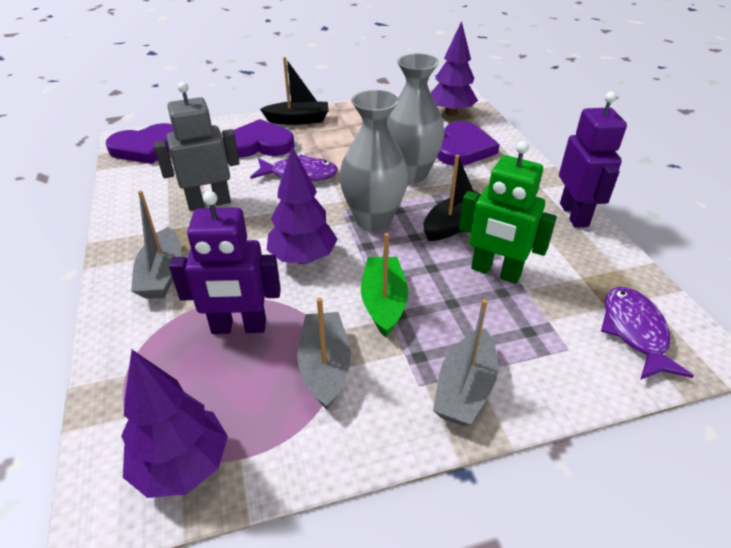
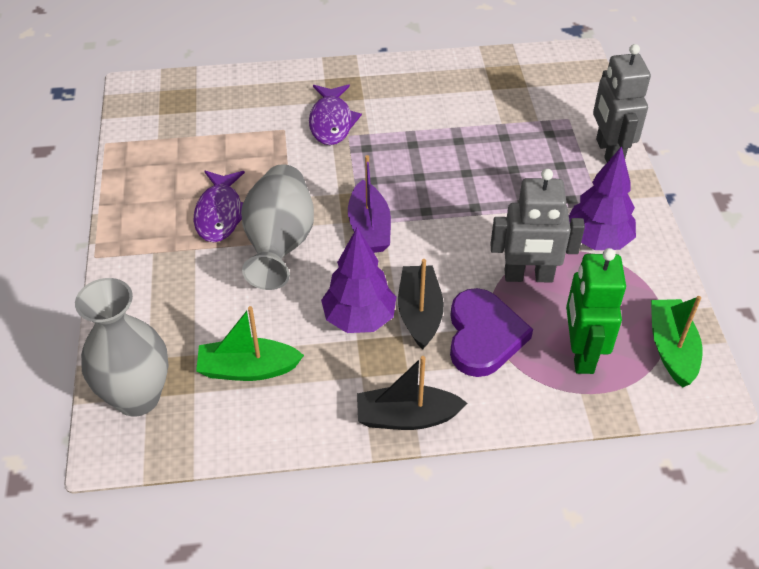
green boat: [361,233,408,337] = 1 -> [196,306,304,381] [651,296,703,388] = 2
grey boat: [131,191,181,299] [297,297,351,410] [433,299,498,426] = 3 -> none = 0
grey robot: [154,82,240,211] = 1 -> [490,169,585,283] [593,44,651,162] = 2
purple boat: none = 0 -> [348,155,391,253] = 1
purple heart: [106,123,174,164] [233,119,295,157] [437,121,500,166] = 3 -> [450,288,533,377] = 1
purple robot: [169,191,281,334] [559,92,627,228] = 2 -> none = 0
purple tree: [121,350,228,498] [267,146,337,264] [431,21,478,116] = 3 -> [321,227,396,333] [569,146,636,250] = 2

